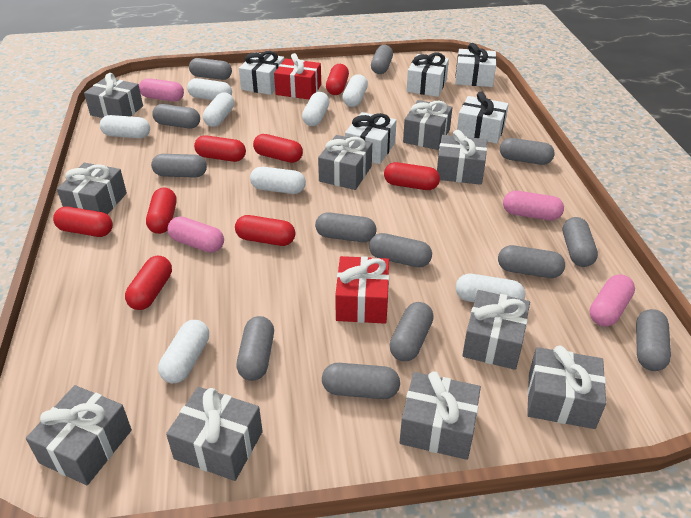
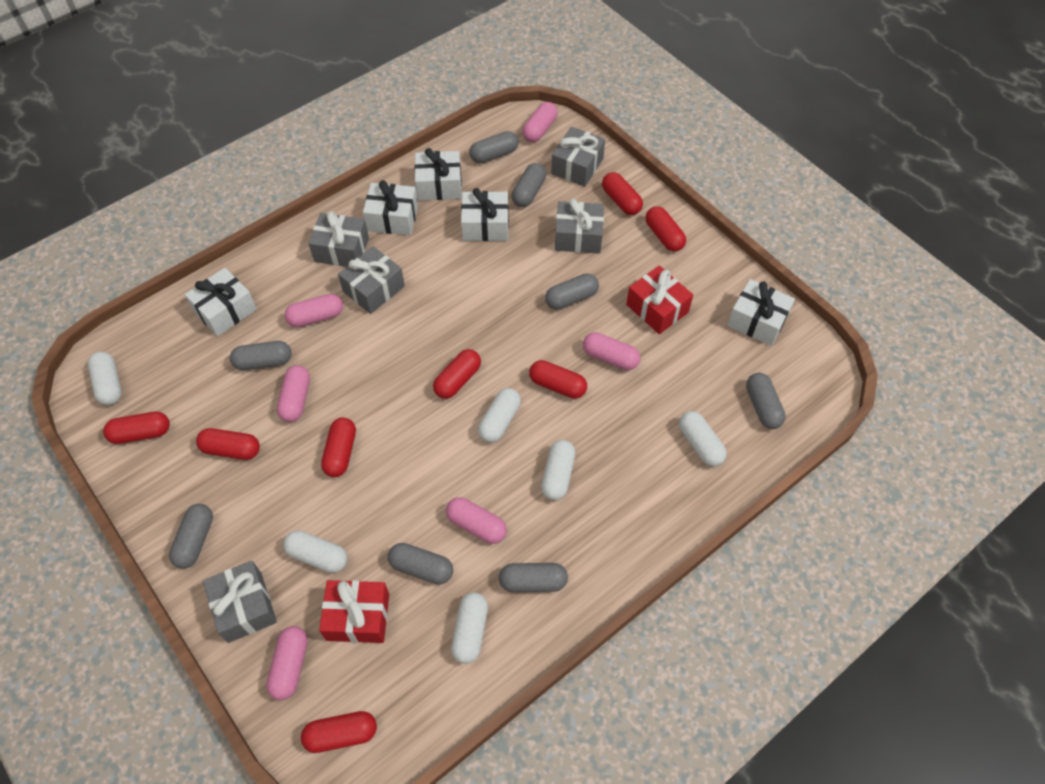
grey capsule: [151,154,207,178] [152,104,200,129] [189,58,232,80] [236,316,274,381] [315,212,376,242] [322,363,400,399] [369,233,432,267] [371,45,393,74] [389,302,434,361] [498,245,565,278] [500,138,555,165] [563,217,598,267] [636,309,671,371] = 13 -> [169,504,213,569] [230,341,292,370] [388,543,453,585] [469,131,518,163] [499,563,568,592] [512,163,546,207] [545,273,599,310] [746,373,786,429] = 8
grey gift: [26,385,132,485] [57,163,127,215] [84,73,143,118] [166,387,263,481] [318,135,372,190] [399,371,481,460] [403,100,453,150] [437,130,487,185] [462,290,530,370] [527,346,606,429] = 10 -> [203,561,277,643] [309,211,369,267] [338,246,405,314] [551,127,605,187] [555,199,604,254] = 5
pink capsule: [139,78,184,101] [167,216,224,253] [503,191,564,220] [590,274,635,326] = 4 -> [266,626,308,700] [277,365,310,422] [285,294,343,327] [446,497,507,544] [522,102,558,143] [583,332,640,370] = 6
white capsule: [100,115,150,138] [158,320,209,383] [187,78,232,100] [203,93,234,127] [250,167,306,194] [302,92,329,126] [342,74,368,107] [456,274,525,302] = 8 -> [88,352,122,405] [283,530,347,573] [451,592,488,664] [478,388,521,443] [541,440,575,500] [679,411,727,466] = 6

